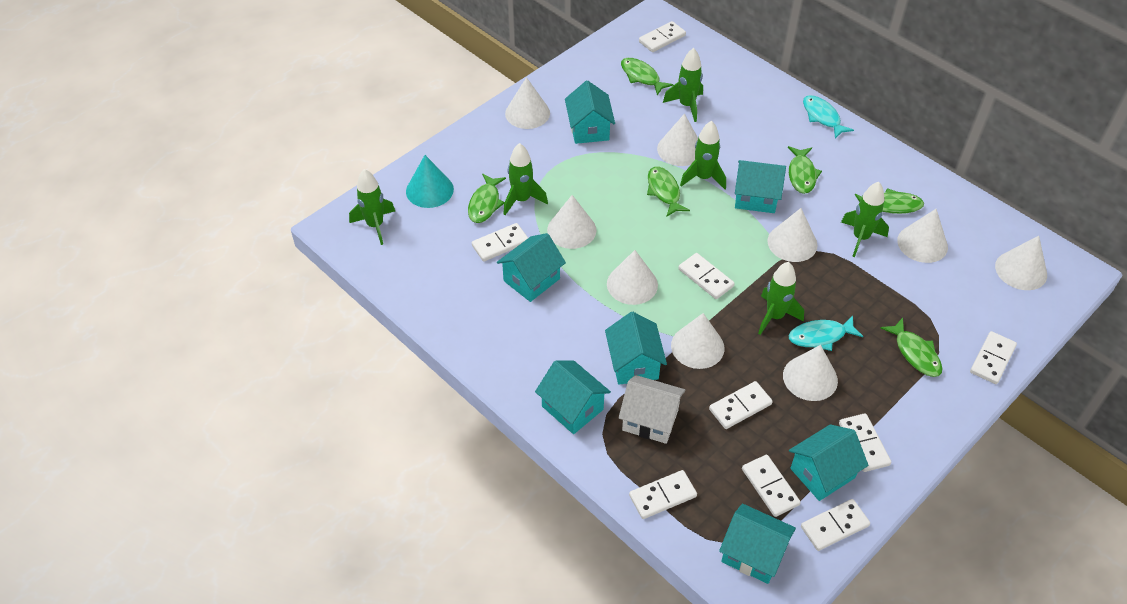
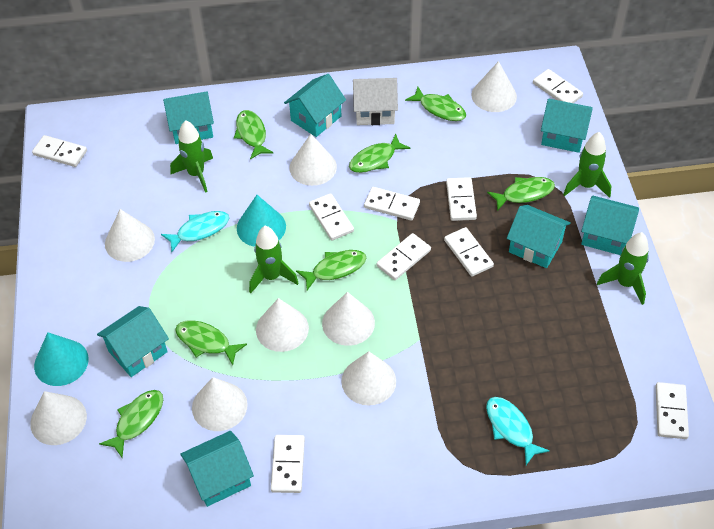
green fish: [468,173,506,223] [621,58,674,95] [647,166,690,217] [788,146,822,194] [855,188,924,214] [881,318,942,377] = 6 -> [99,390,163,457] [175,320,247,365] [234,110,273,159] [296,250,366,290] [349,134,410,173] [405,87,466,121] [487,177,555,211] = 7
green rocket: [349,169,395,245] [504,143,548,215] [663,48,703,122] [680,121,726,189] [758,262,804,335] [841,182,889,257] = 6 -> [170,120,213,193] [249,226,298,293] [563,132,611,198] [597,232,649,305] = 4
turquoise cone: [406,155,454,208] = 1 -> [34,332,89,386] [237,195,286,247] = 2
white cone: [505,77,550,129] [547,195,596,249] [607,250,658,305] [657,114,698,166] [671,313,724,369] [767,208,817,262] [783,345,838,401] [897,209,948,263] [995,236,1047,290] = 9 -> [30,391,87,445] [105,209,155,262] [192,377,248,431] [256,298,309,352] [289,134,337,186] [322,292,375,346] [341,351,396,406] [472,61,517,112] = 8

